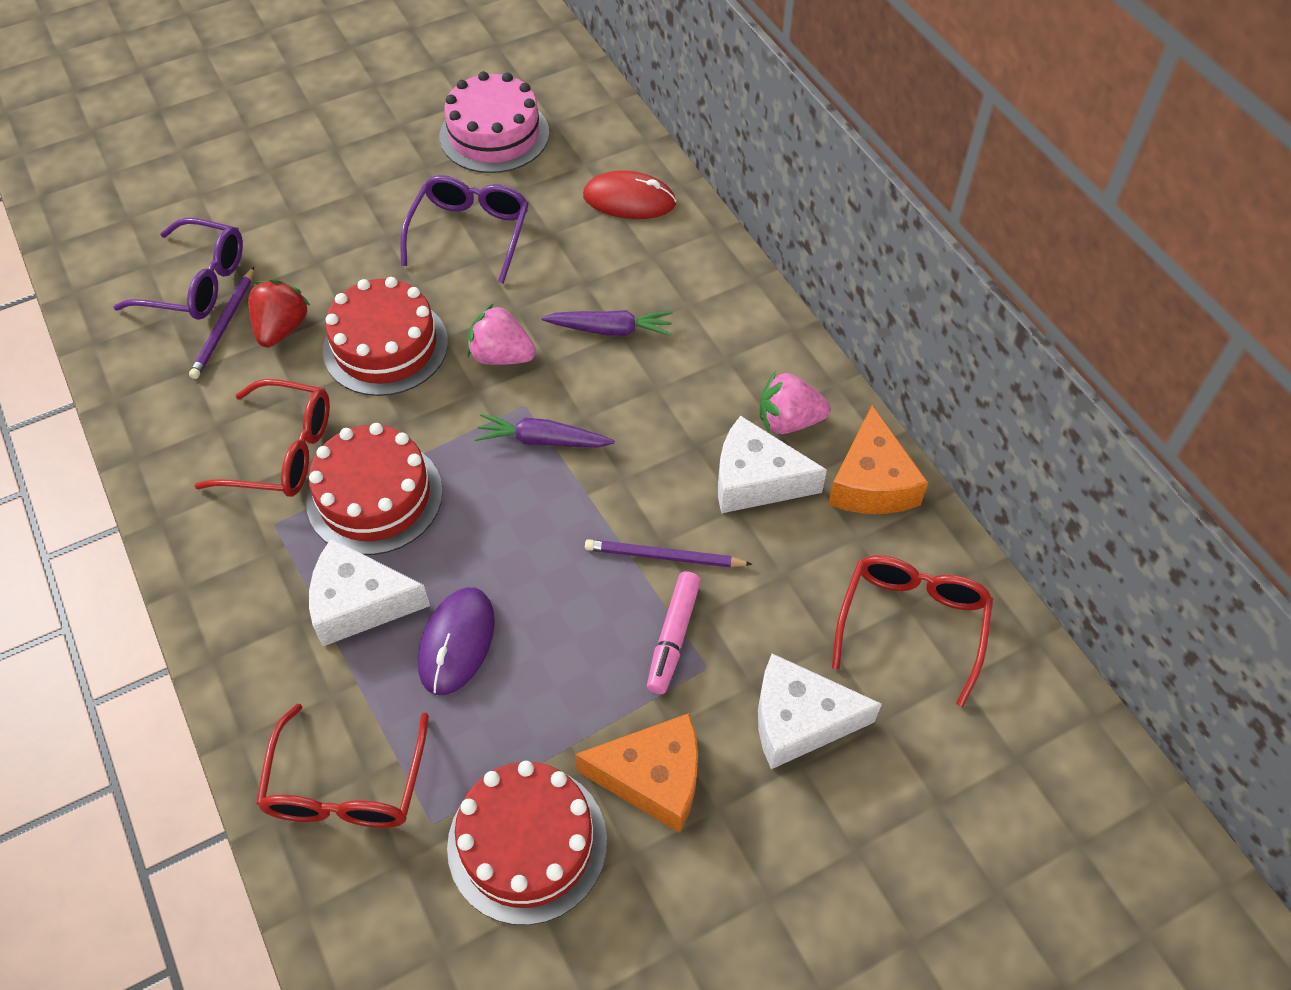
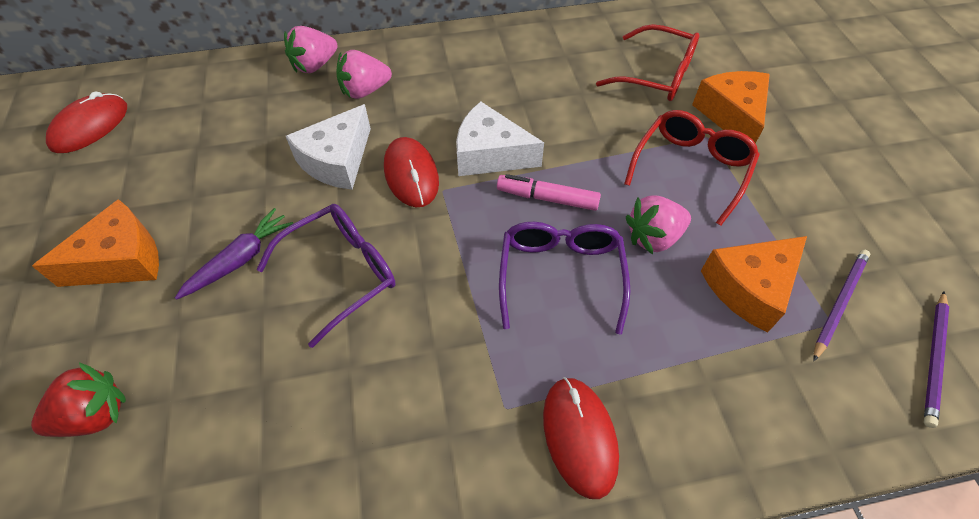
orange cheese: [575,713,698,833] [828,405,928,514] = 2 -> [32,199,159,287] [692,71,770,143] [701,236,807,332] = 3
pink cake: [440,71,549,173] = 1 -> none = 0
pink strawberry: [467,303,536,365] [760,371,831,434] = 2 -> [284,26,338,73] [336,50,392,99] [626,196,691,255] = 3
purple carrot: [475,414,615,447] [541,310,672,336] = 2 -> [175,208,293,300] = 1
purple mouse: [418,587,495,695] = 1 -> none = 0
red cake: [306,423,443,555] [323,277,448,396] [447,761,607,925] = 3 -> none = 0
red glasses: [194,379,330,497] [256,704,429,828] [832,555,993,707] = 3 -> [596,24,700,101] [624,110,760,226] = 2
red mouse: [583,170,676,219] = 1 -> [46,91,127,153] [384,137,439,207] [543,377,619,499] = 3
white cheese: [309,539,430,646] [718,416,827,513] [758,653,882,769] = 3 -> [286,104,371,190] [456,102,544,176] = 2

